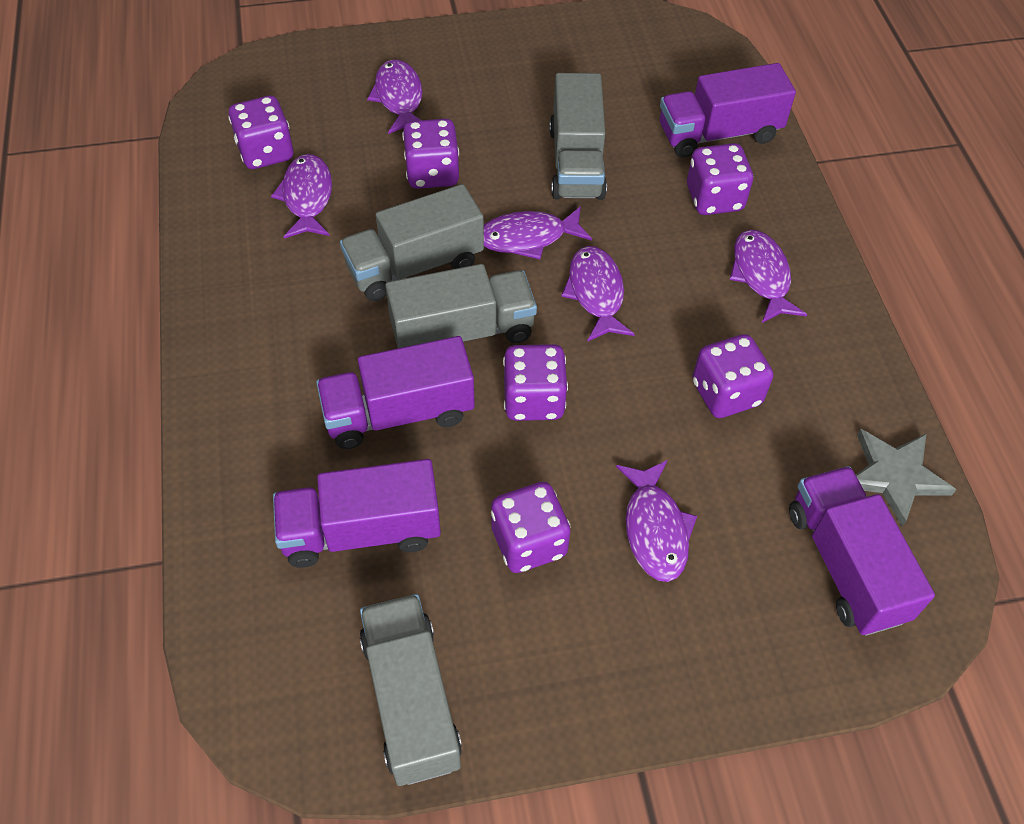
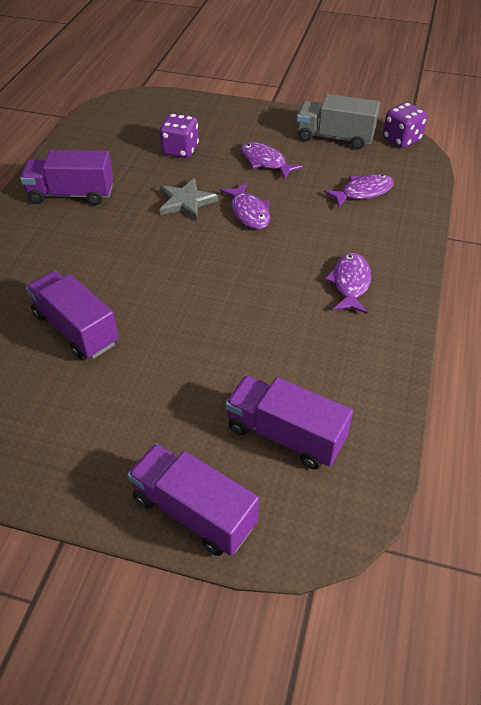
grey truck: [340,184,484,301] [360,594,462,786] [385,264,537,348] [549,73,607,200] = 4 -> [297,94,380,149] = 1
purple dice: [228,96,293,169] [402,119,459,189] [491,482,571,573] [503,344,568,421] [687,143,753,215] [692,334,773,418] = 6 -> [159,113,199,158] [383,102,427,148] = 2
purple fish: [271,154,332,239] [367,59,422,134] [484,206,592,259] [561,246,635,342] [616,460,697,582] [729,230,807,323] = 6 -> [220,183,270,229] [241,142,303,180] [324,174,394,207] [325,253,371,314] = 4

